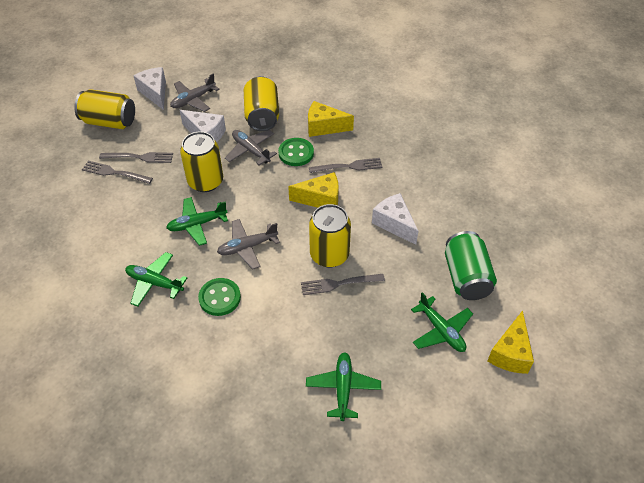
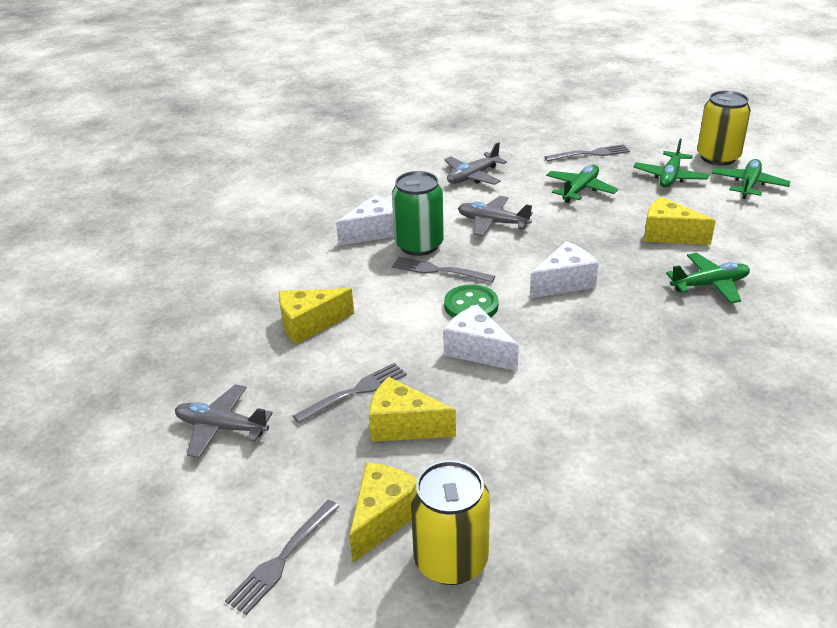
green button: [198,278,241,316] [278,138,314,166] = 2 -> [444,284,499,318] = 1
yellow can: [74,89,135,129] [180,132,223,192] [244,76,279,131] [309,204,351,267] = 4 -> [411,460,490,585] [697,91,751,166] = 2
yellow cheese: [288,172,339,208] [308,101,354,137] [488,310,534,374] = 3 -> [279,288,354,345] [349,462,417,562] [369,377,456,442] [644,197,716,245] = 4

